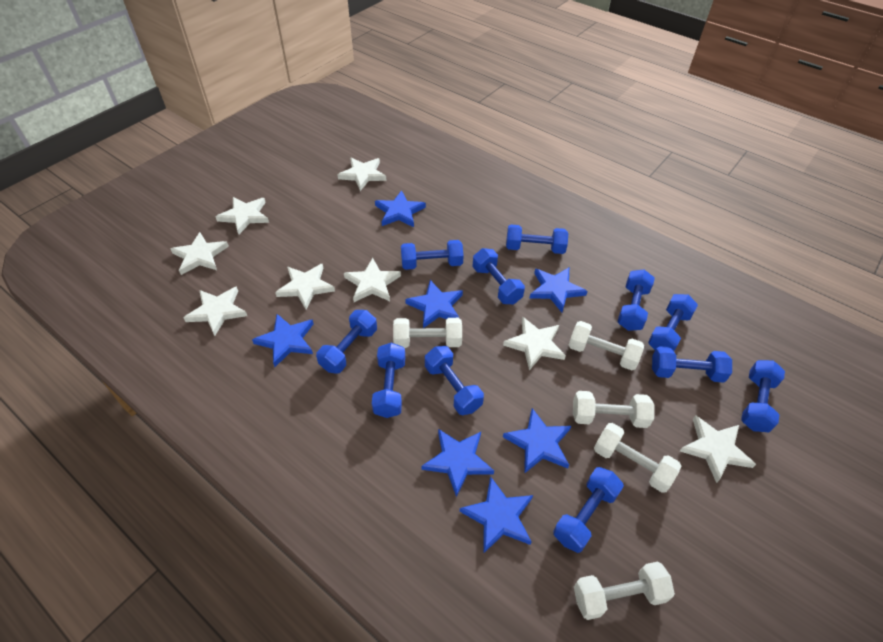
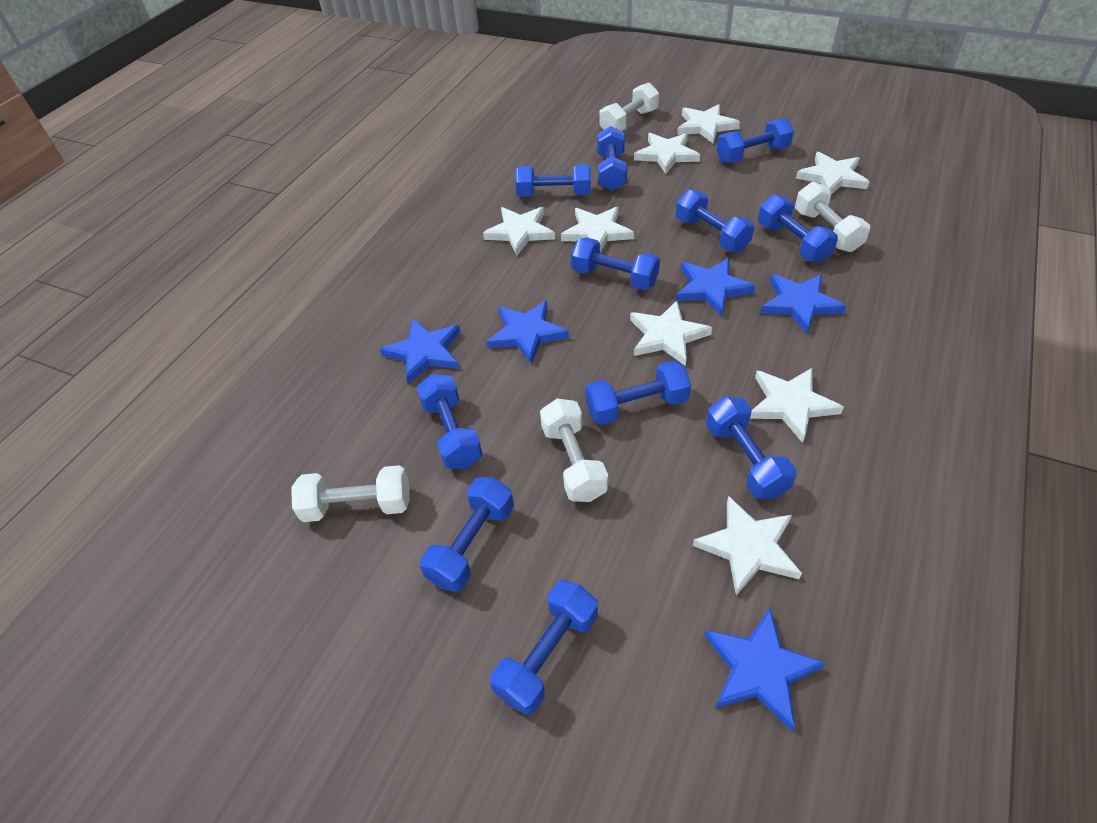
blue star: [252,314,314,367] [375,190,426,227] [405,280,463,328] [422,429,494,497] [459,476,533,554] [503,408,571,474] [530,268,587,312] = 7 -> [380,319,461,384] [486,300,569,364] [676,258,756,316] [704,608,826,731] [760,274,847,334] = 5
white dumbbell: [393,318,462,348] [568,321,644,370] [573,391,654,428] [574,562,675,620] [594,423,681,493] = 5 -> [291,465,410,522] [540,399,608,502] [599,83,659,131] [795,182,870,252] = 4

